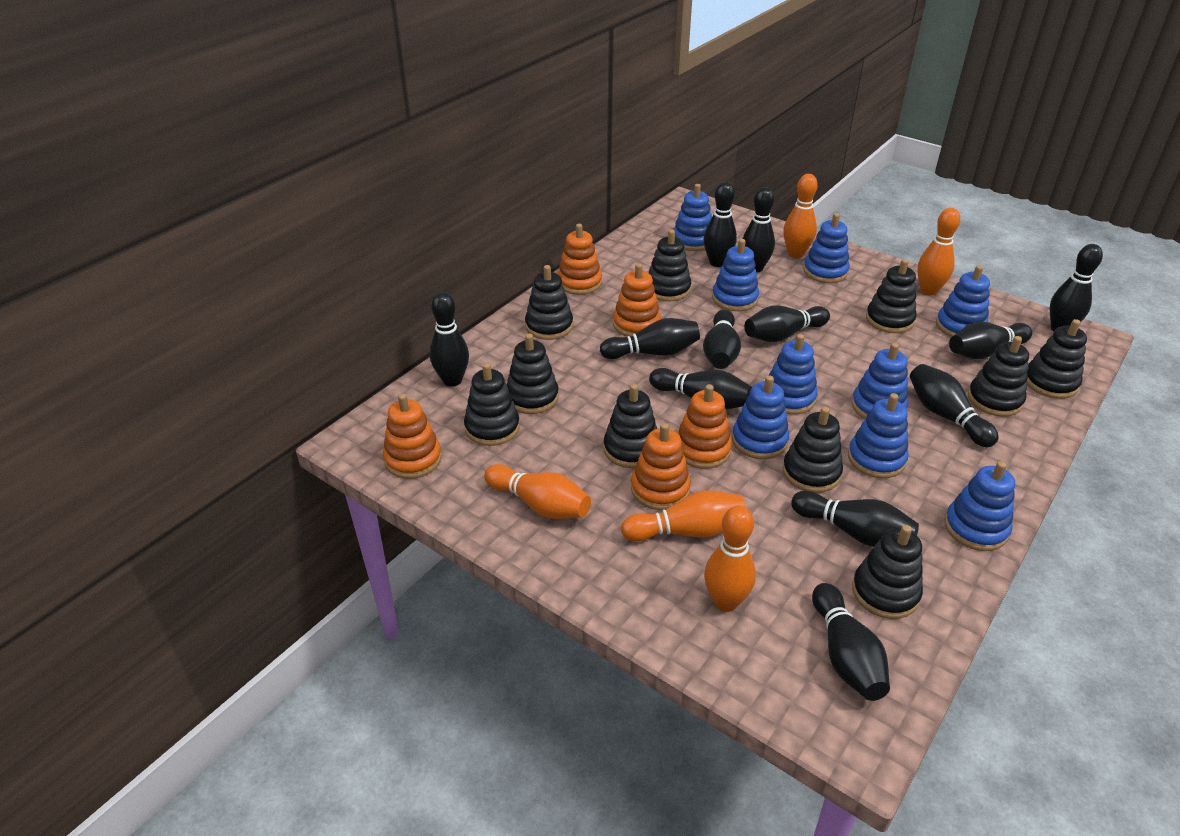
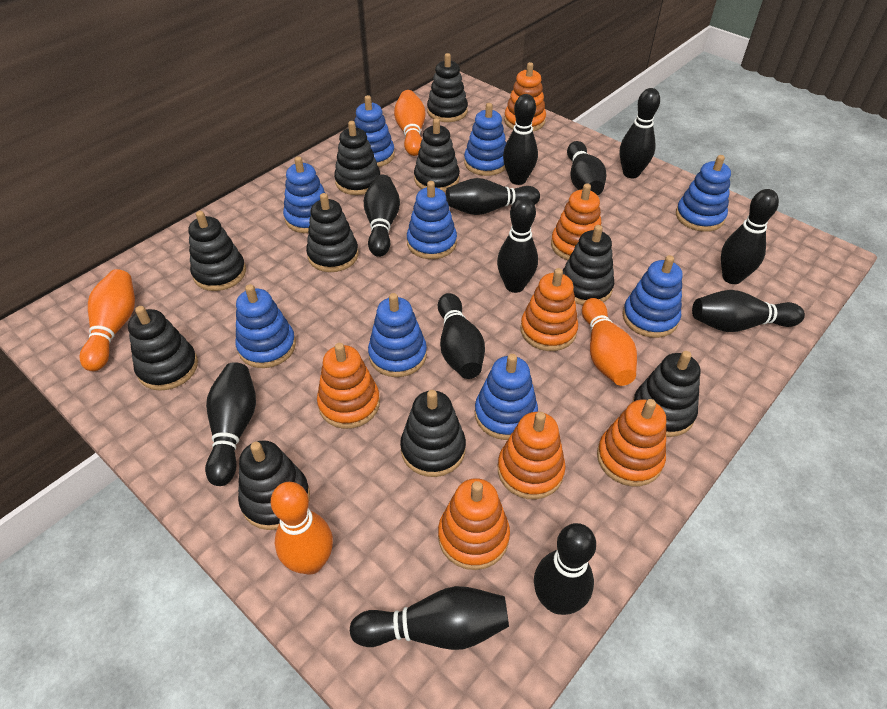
orange bowling pin: [484,464,591,519] [621,490,746,542] [704,506,756,612] [783,174,818,258] [917,208,960,295] = 5 -> [80,269,135,371] [271,482,333,575] [394,90,425,156] [582,298,637,386] = 4
orange stacking toy: [383,394,442,479] [557,224,602,295] [613,263,661,337] [631,423,691,510] [677,384,732,469] = 5 -> [317,343,380,429] [438,478,510,570] [498,412,566,500] [504,62,546,131] [520,268,578,351] [551,183,601,260] [597,399,666,486] = 7

